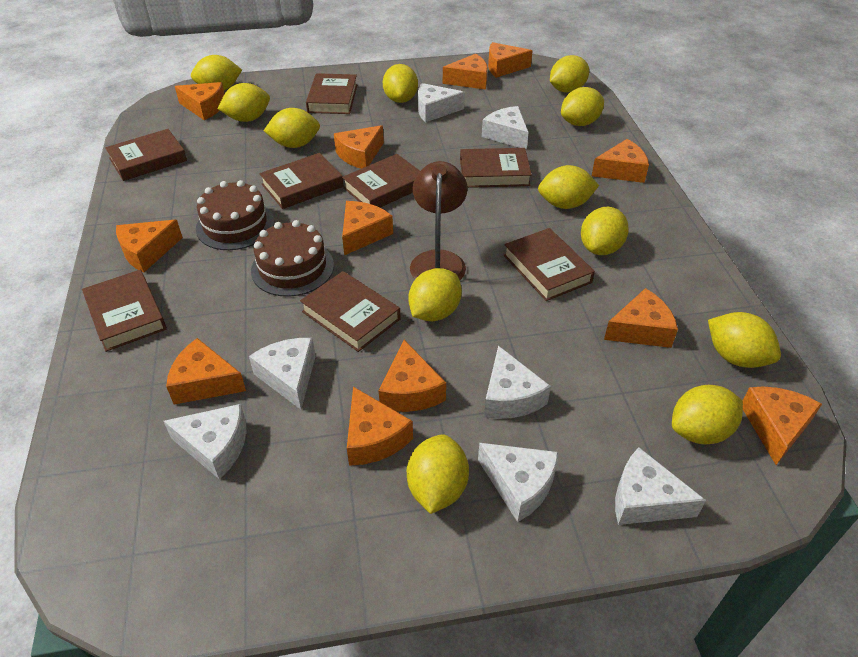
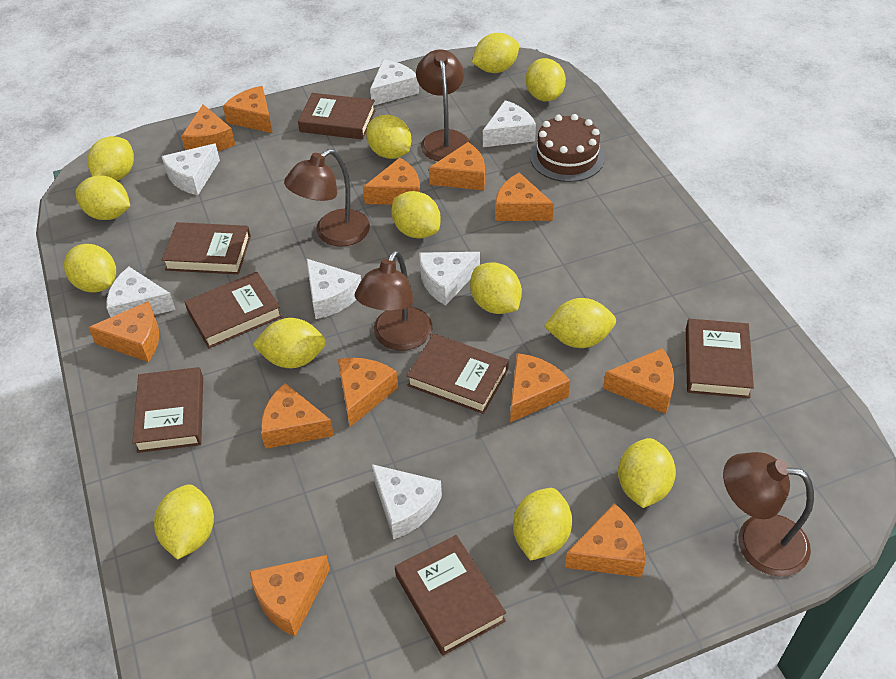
brown book: [82,270,167,352] [105,129,187,181] [259,153,344,209] [300,271,401,352] [306,73,357,114] [342,154,420,208] [460,148,532,188] [503,228,595,301] = 8 -> [132,367,203,453] [162,222,251,274] [184,272,282,348] [298,93,376,140] [395,535,506,656] [406,334,509,414] [686,319,754,398] = 7
brown cake: [196,180,274,250] [251,220,334,297] = 2 -> [530,114,605,182] = 1
brown lamp: [410,161,468,280] = 1 -> [284,149,370,247] [355,250,432,351] [416,49,471,161] [723,452,814,576] = 4
yellow lemon: [191,55,242,90] [218,83,270,122] [264,108,320,148] [383,64,418,103] [407,434,469,514] [408,268,462,321] [538,165,599,209] [550,55,589,92] [561,87,604,126] [581,207,629,255] [672,385,743,444] [708,312,781,368] = 12 -> [64,244,116,293] [75,176,130,220] [87,136,134,181] [154,484,214,560] [253,318,326,368] [366,115,411,159] [391,191,441,239] [470,262,522,314] [472,33,519,73] [513,488,572,561] [526,58,566,101] [544,298,616,348] [618,438,676,508] = 13

